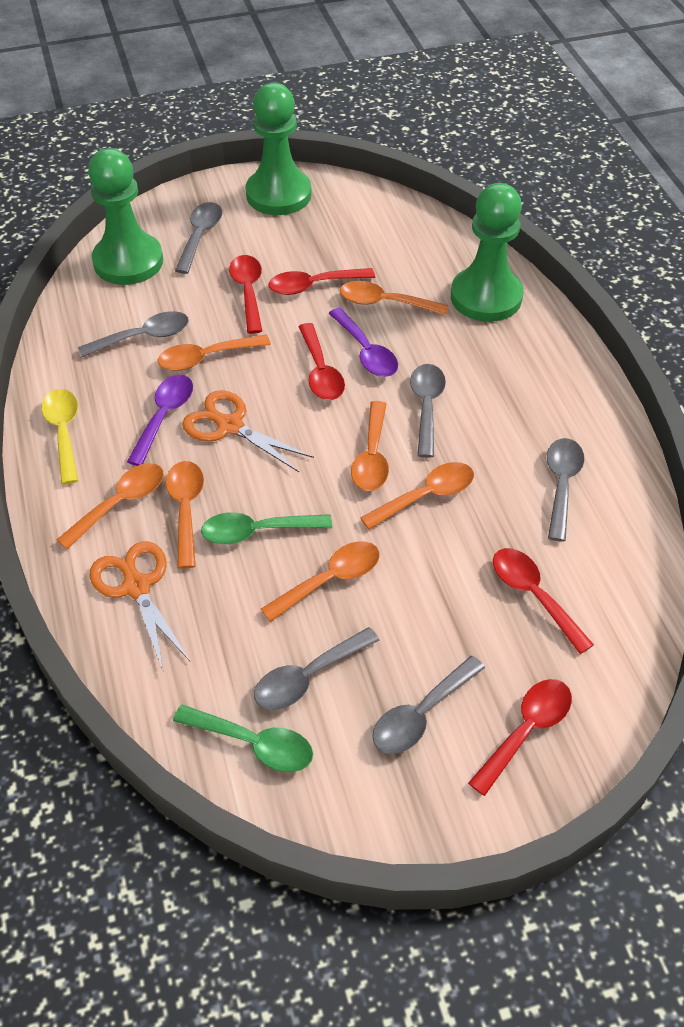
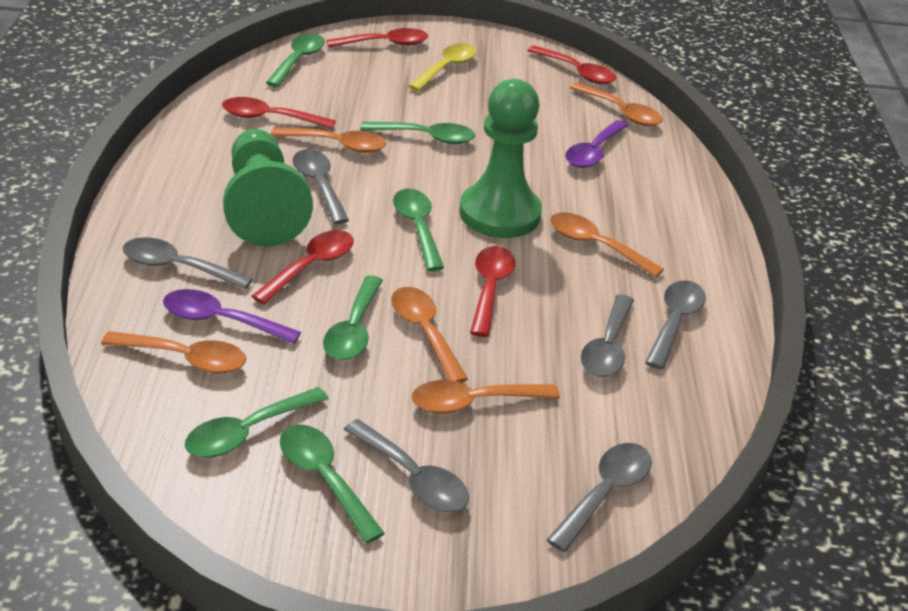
green pawn: [88,148,163,285] [246,83,312,215] [451,183,523,322] = 3 -> [223,129,313,247] [459,79,542,238] = 2
green spoon: [173,705,313,772] [201,512,332,544] = 2 -> [185,387,328,458] [266,33,325,87] [280,424,385,543] [323,275,383,360] [360,122,475,144] [393,189,444,271] = 6
orange scissors: [90,541,190,670] [182,390,314,472] = 2 -> none = 0
orange spoon: [56,463,164,549] [158,335,271,371] [166,461,204,569] [261,541,380,622] [340,281,449,315] [351,401,389,491] [360,462,474,530] = 7 -> [101,331,246,373] [271,127,386,153] [391,287,468,383] [412,380,560,413] [550,212,664,278] [570,83,663,126] = 6

